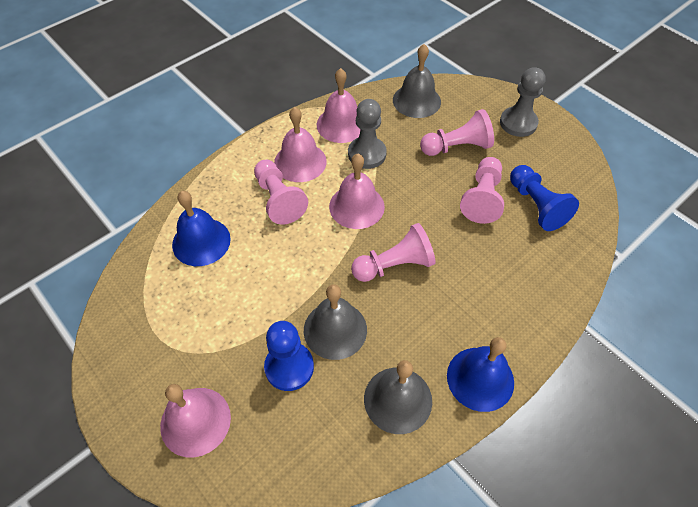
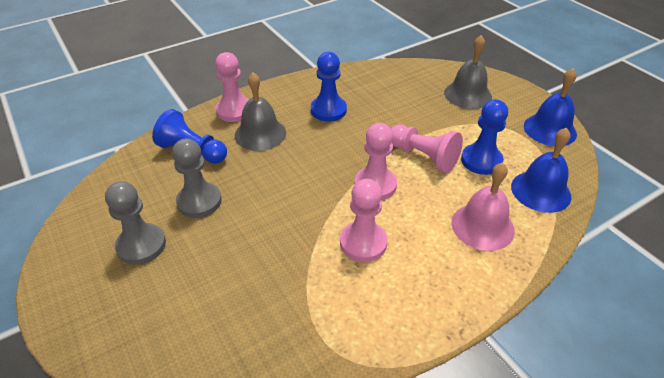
blue pawn: [264,321,314,391] [510,165,579,231] = 2 -> [152,109,227,164] [311,52,347,122] [461,99,508,175] = 3
grey bell: [304,284,367,360] [364,360,432,434] [393,44,441,118] = 3 -> [235,72,286,151] [444,35,492,109] = 2
pink bell: [160,384,231,458] [274,107,327,182] [317,68,361,143] [329,154,385,229] = 4 -> [451,162,515,251] = 1

